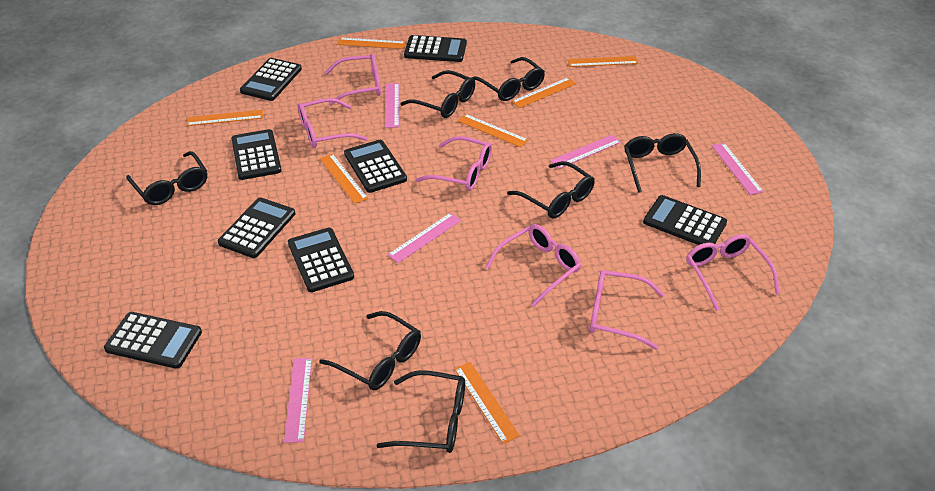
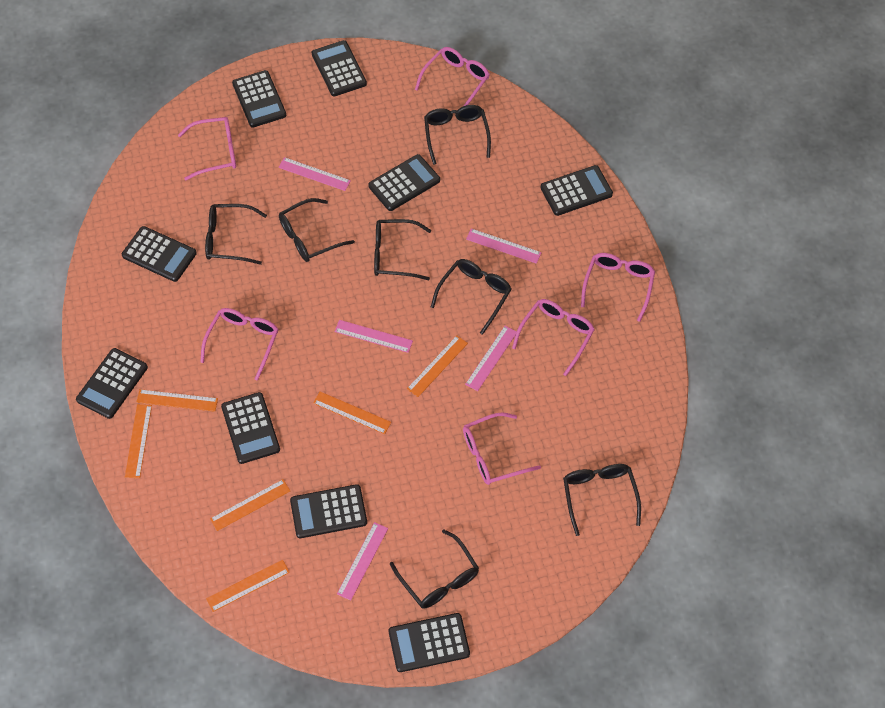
black calculator: [104,312,202,369] [218,197,295,258] [231,129,282,180] [240,58,302,101] [288,228,354,292] [344,140,407,193] [404,35,467,62] [643,195,727,245] = 8 -> [76,348,148,419] [122,226,197,282] [221,392,280,464] [232,70,286,127] [290,484,367,538] [311,40,367,96] [368,154,440,211] [389,613,470,672] [540,165,613,216] = 9
orange ruler: [186,110,263,126] [320,154,368,204] [337,38,406,49] [455,362,520,444] [457,114,528,148] [511,77,576,108] [568,56,638,67] = 7 -> [125,404,152,478] [136,389,218,412] [206,560,290,612] [210,479,290,531] [313,392,391,434] [407,335,468,397] = 6

